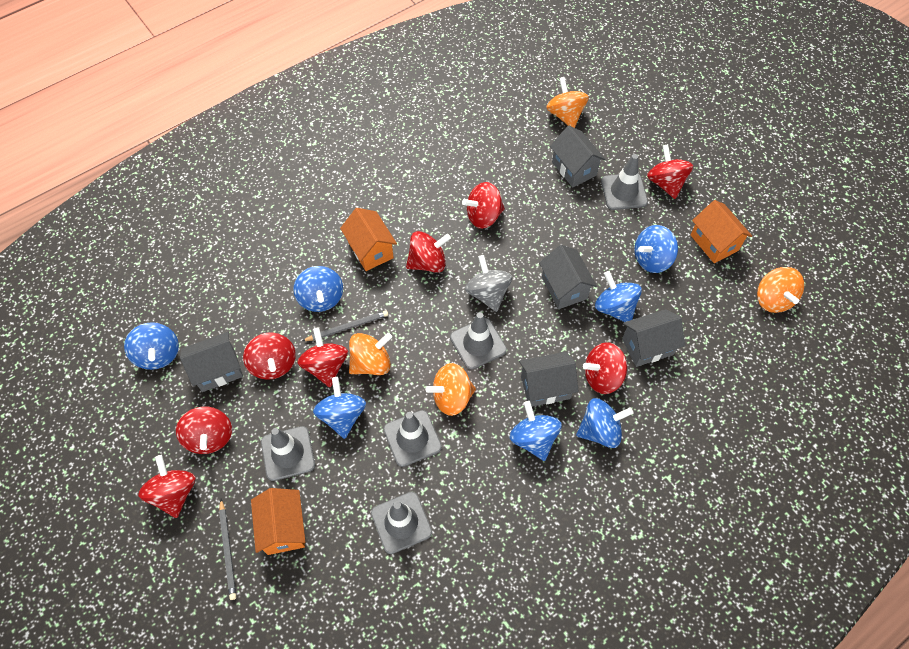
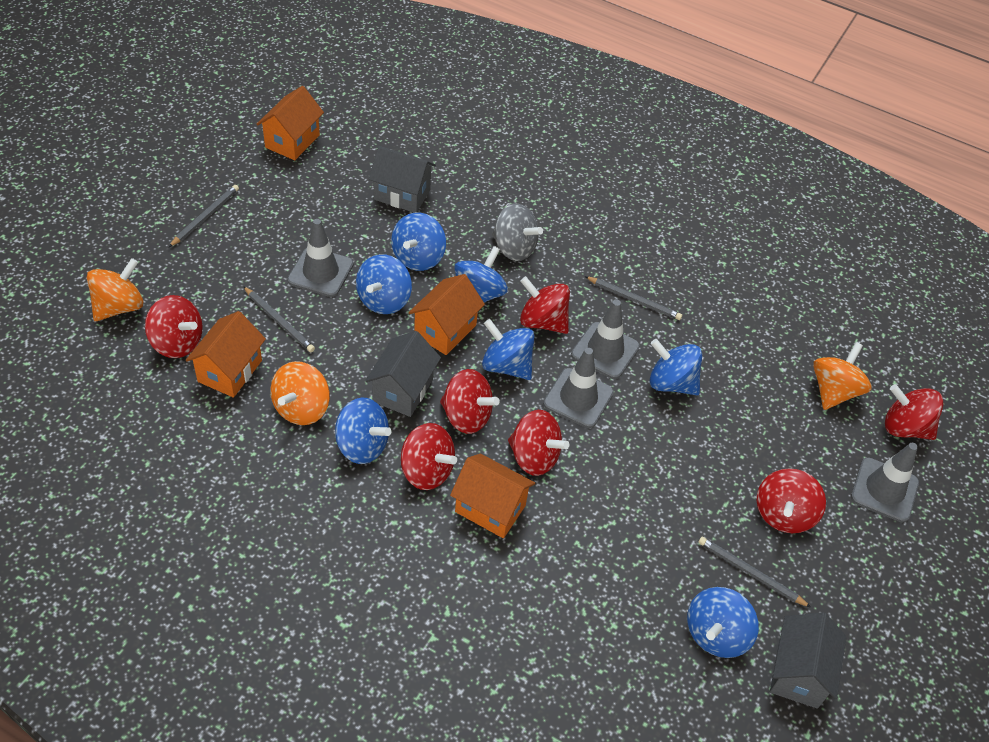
grey house: [180,332,243,392] [519,352,578,407] [539,245,597,309] [550,126,606,187] [622,309,685,367] = 5 -> [365,331,441,417] [369,146,436,213] [770,612,846,709] = 3
grey pencil: [219,499,236,600] [303,310,388,341] = 2 -> [169,185,239,247] [243,286,315,352] [585,276,682,320] [698,537,811,607] = 4
grey traffic cone: [261,426,315,481] [371,492,432,554] [384,410,442,467] [450,312,507,370] [601,154,648,210] = 5 -> [288,219,354,297] [543,348,614,428] [571,299,640,379] [851,443,919,522] = 4
orange house: [251,488,305,555] [340,208,397,271] [691,200,752,263] = 3 -> [186,311,266,398] [257,86,324,160] [408,274,485,355] [450,454,535,538] = 4
orange spinning top: [349,333,392,375] [425,363,476,416] [546,77,589,128] [757,267,804,313] = 4 -> [87,258,143,321] [270,361,330,425] [813,342,872,410] = 3
red spinning top: [138,455,196,518] [176,407,232,454] [243,332,296,380] [297,327,348,387] [406,231,451,273] [462,182,505,229] [583,342,627,394] [647,144,693,199] = 8 -> [145,295,203,358] [401,423,457,490] [440,369,500,434] [508,410,569,476] [520,276,570,334] [757,468,826,533] [885,384,944,440] = 7

